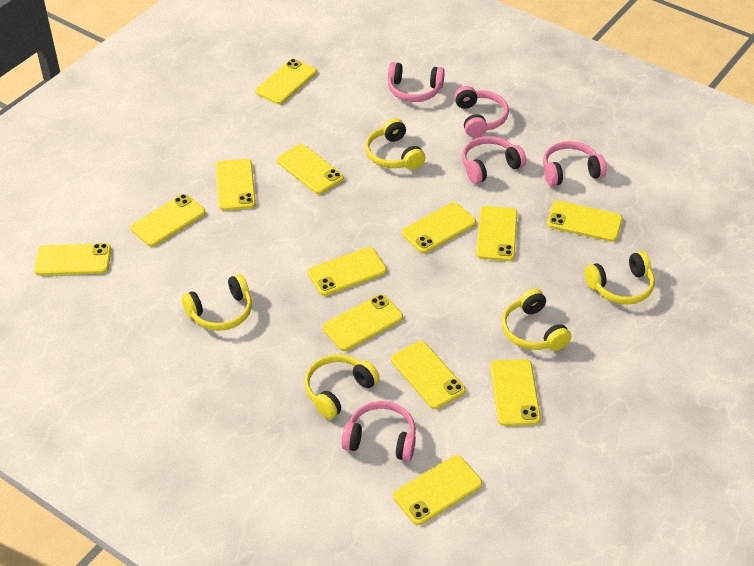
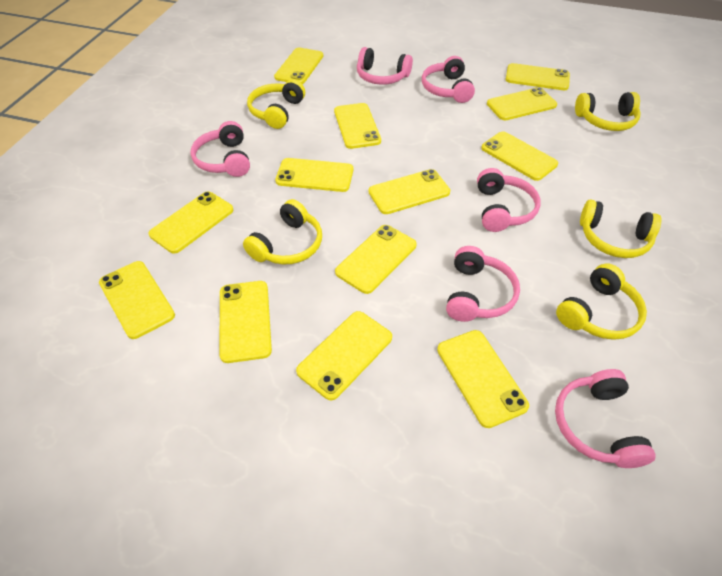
pink headphones: [342,401,416,461] [388,62,445,102] [454,86,509,137] [462,136,526,184] [543,141,607,186] = 5 -> [191,121,250,177] [357,47,413,85] [422,56,475,103] [446,246,520,322] [477,168,541,232] [555,369,656,468] = 6

